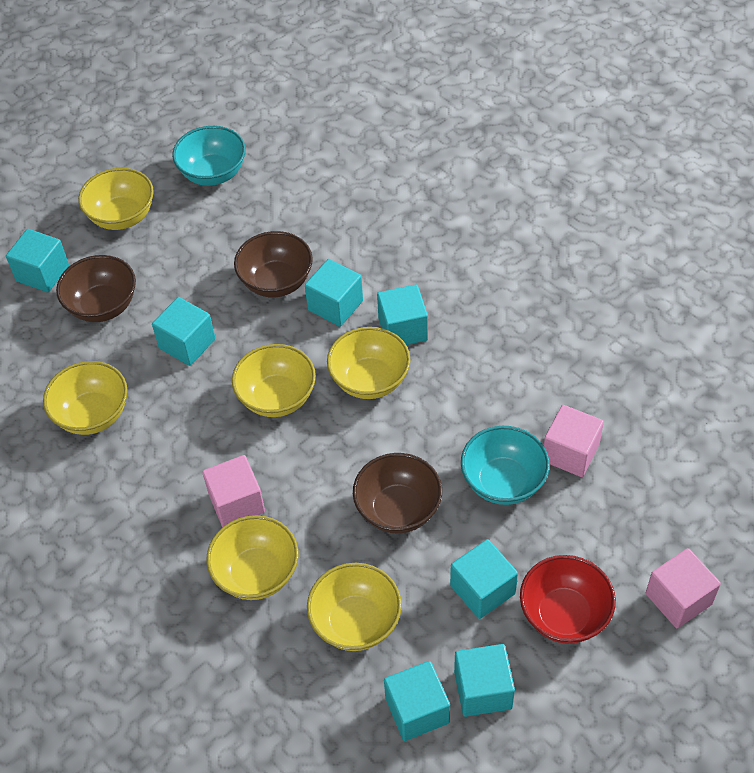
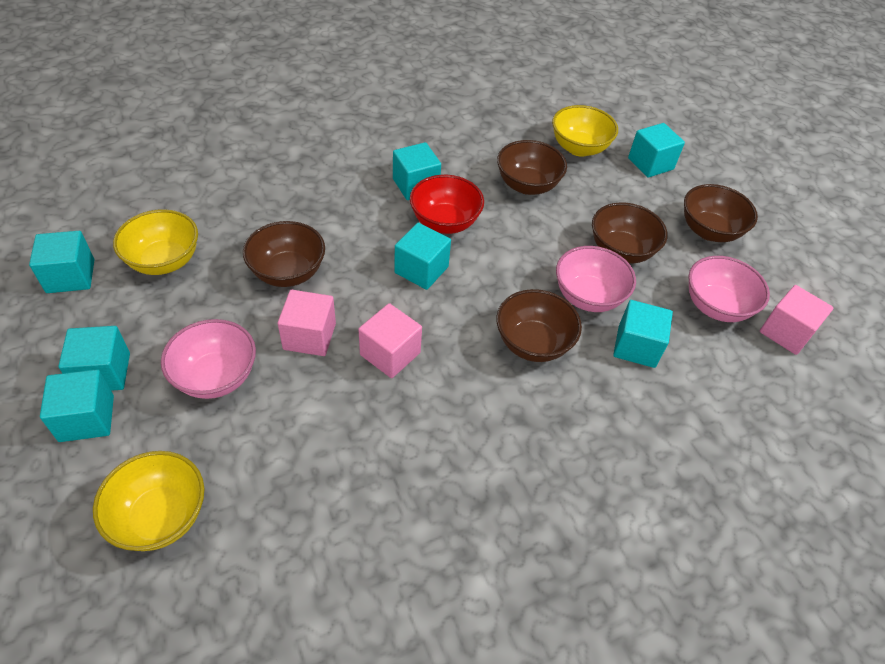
brown bowl: [56,255,136,322] [234,231,313,297] [353,453,442,533] = 3 -> [243,221,325,287] [496,289,582,362] [497,140,567,195] [592,202,668,263] [684,184,758,242] = 5
pink bowl: none = 0 -> [161,319,256,399] [556,246,636,312] [688,256,770,322] = 3
turquoise bowl: [172,126,246,186] [461,426,550,505] = 2 -> none = 0
yellow bowl: [43,361,128,435] [78,168,154,230] [207,515,299,600] [232,344,316,417] [307,563,402,651] [327,327,410,399] = 6 -> [93,451,204,551] [113,209,198,275] [552,105,618,157] = 3

